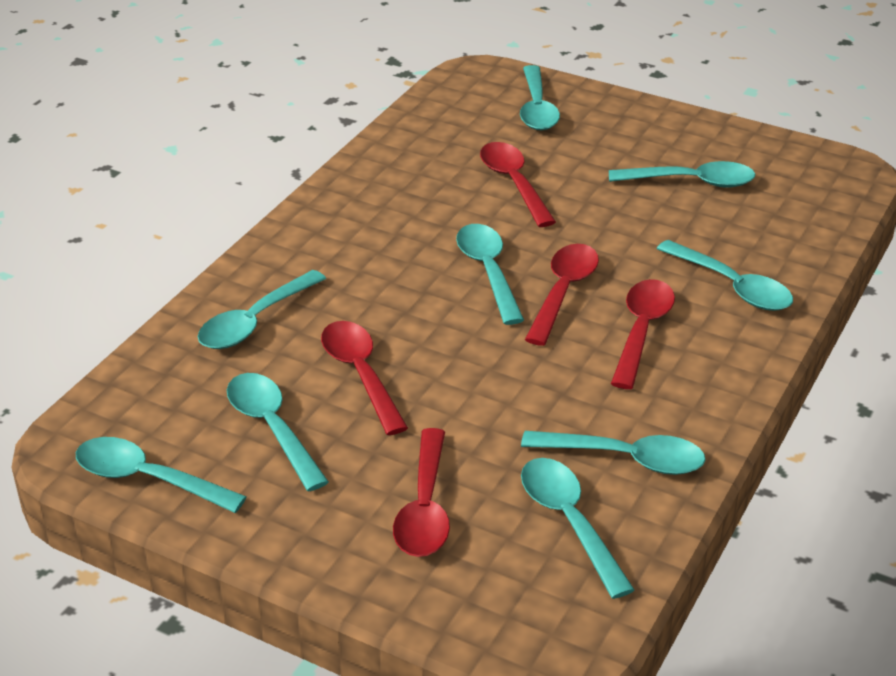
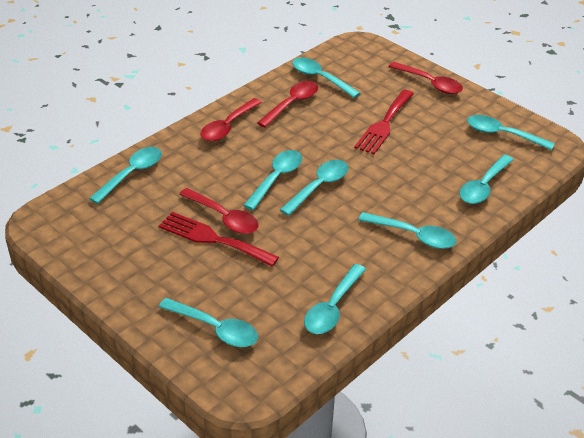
red fork: none = 0 -> [159,212,279,267] [354,90,414,154] = 2
red spoon: [321,321,408,435] [393,428,450,557] [480,142,556,227] [525,244,599,346] [611,279,675,389] = 5 -> [179,188,259,234] [201,98,262,141] [257,81,318,128] [389,62,463,94] = 4

